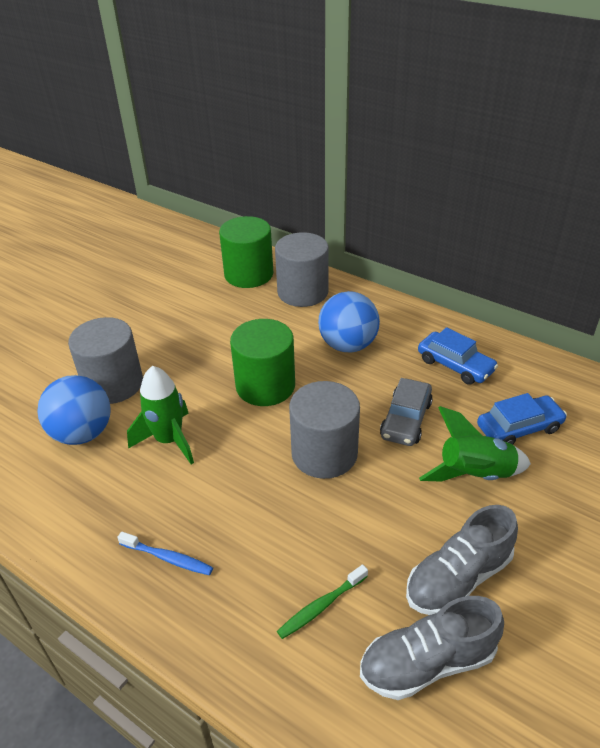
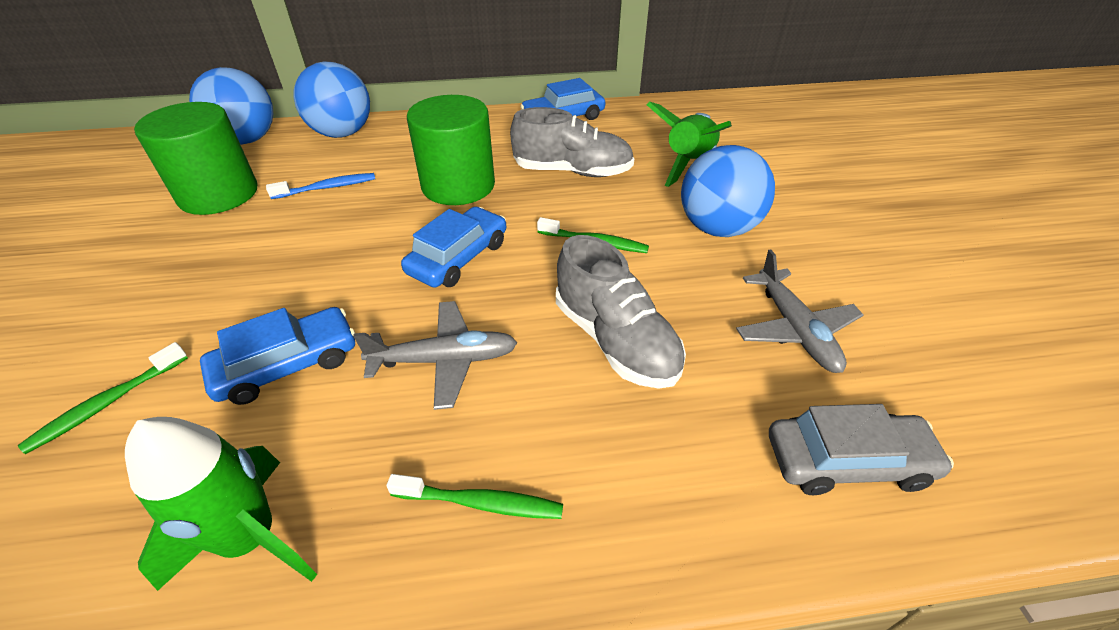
blue ball: [37,375,111,445] [318,291,380,352] = 2 -> [189,67,273,145] [293,61,370,138] [681,145,775,237] = 3
blue car: [418,327,498,385] [477,393,567,444] = 2 -> [200,307,355,405] [401,207,506,288] [520,78,605,120] = 3
green toothbrush: [277,564,368,639] = 1 -> [18,342,188,454] [387,474,563,519] [537,217,649,253] = 3
grey cylinder: [68,317,143,404] [275,232,329,307] [289,381,360,479] = 3 -> none = 0
grey plane: none = 0 -> [353,301,517,410] [736,250,863,373] = 2

